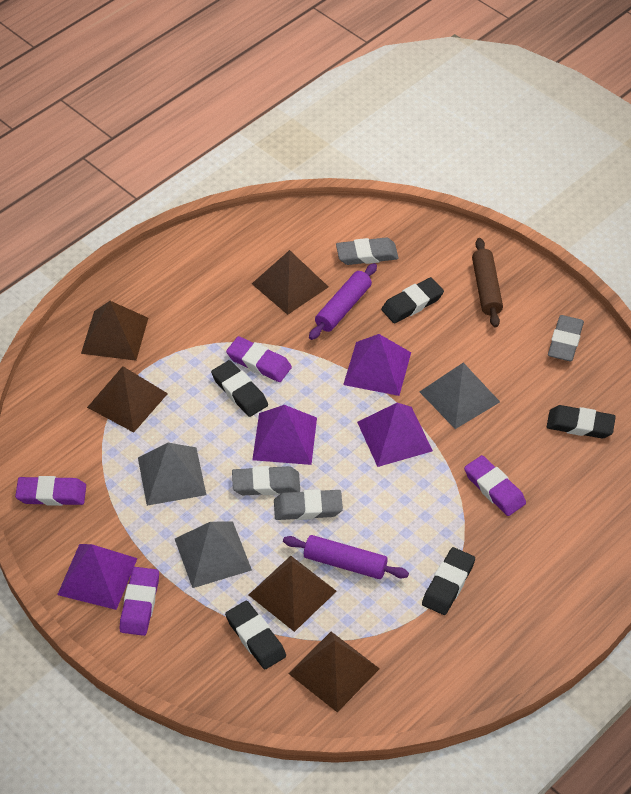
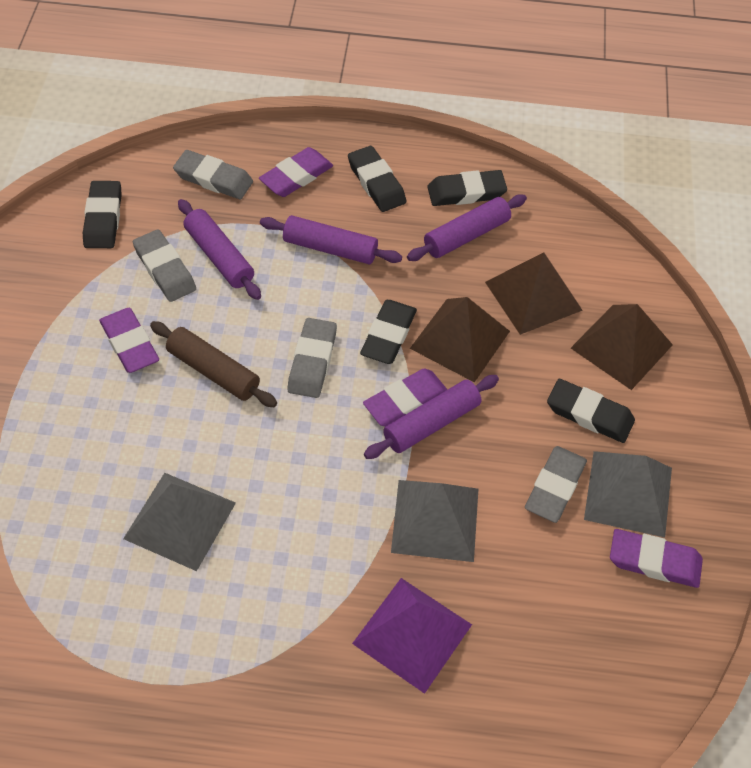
brown pyramid: [81,301,148,361] [87,366,168,432] [249,556,337,632] [252,250,328,315] [289,632,380,712] = 5 -> [410,297,510,382] [485,252,583,335] [571,304,673,390] = 3
purple pyramid: [57,544,138,610] [252,405,317,465] [343,334,411,396] [357,403,433,467] = 4 -> [352,578,472,694] = 1
purple rolling pin: [283,535,409,579] [309,263,377,340] = 2 -> [178,199,261,300] [260,215,402,264] [364,375,499,459] [407,194,527,261] = 4

